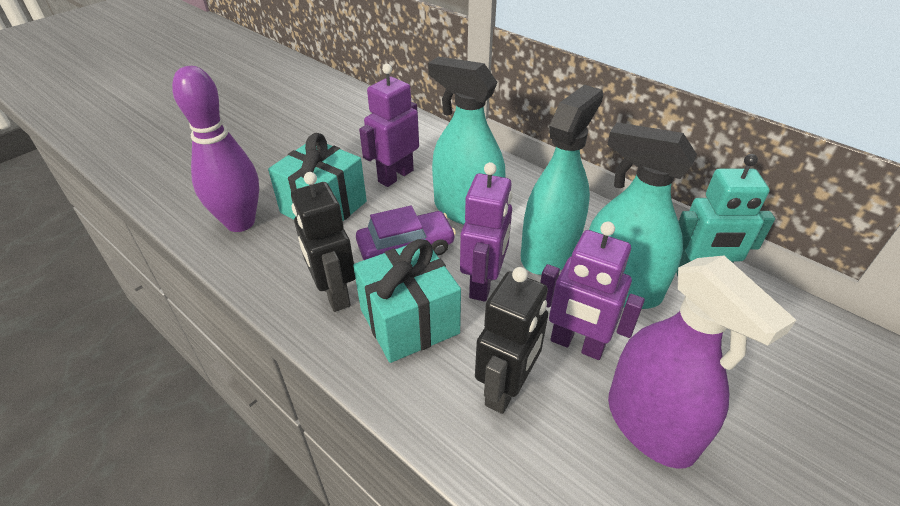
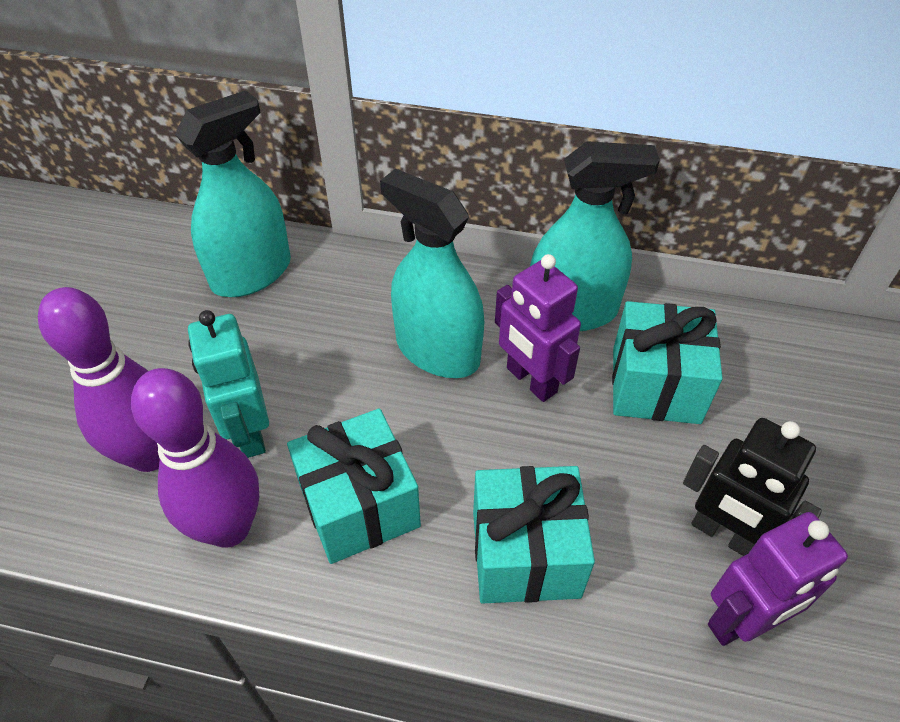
black robot: [291,172,355,312] [475,267,548,414] = 2 -> [683,418,822,556] = 1
purple bowling pin: [172,66,259,232] = 1 -> [38,287,160,472] [131,368,259,548] = 2
purple car: [356,206,456,260] = 1 -> none = 0
purple robot: [359,64,419,187] [460,162,512,302] [540,222,645,360] = 3 -> [495,254,581,402] [708,512,848,646] = 2
purple spray bottle: [608,256,796,469] = 1 -> none = 0
turquoise gift: [268,133,367,221] [353,239,461,363] = 2 -> [287,408,421,564] [473,466,595,604] [612,301,723,424] = 3

